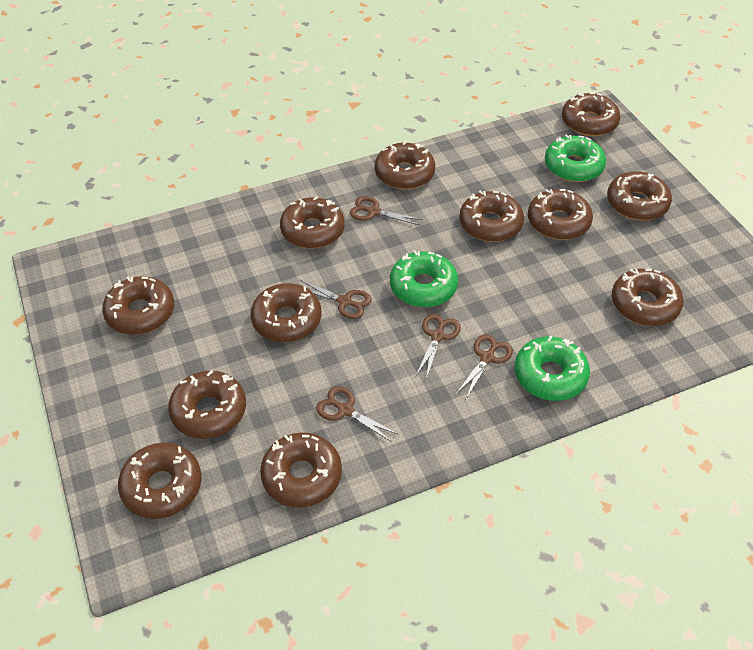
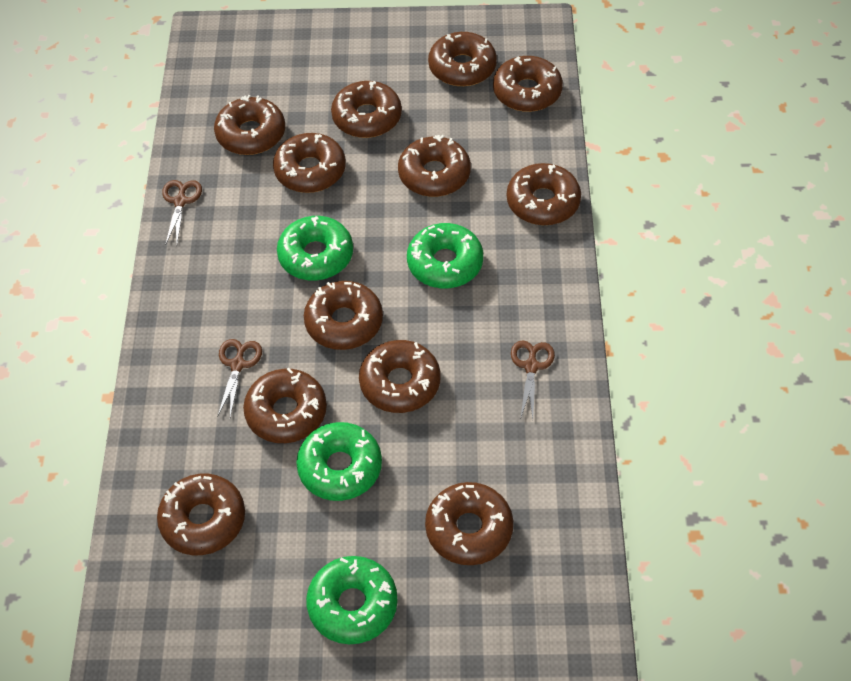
brown scissors: [300,280,372,319] [316,386,399,442] [350,196,423,225] [416,314,461,380] [456,334,513,399] = 5 -> [162,180,202,246] [218,339,262,417] [511,341,555,418] = 3
green donut: [390,250,458,307] [514,336,590,401] [545,134,606,182] = 3 -> [277,216,353,280] [296,422,382,501] [306,556,398,644] [407,223,483,288] = 4

